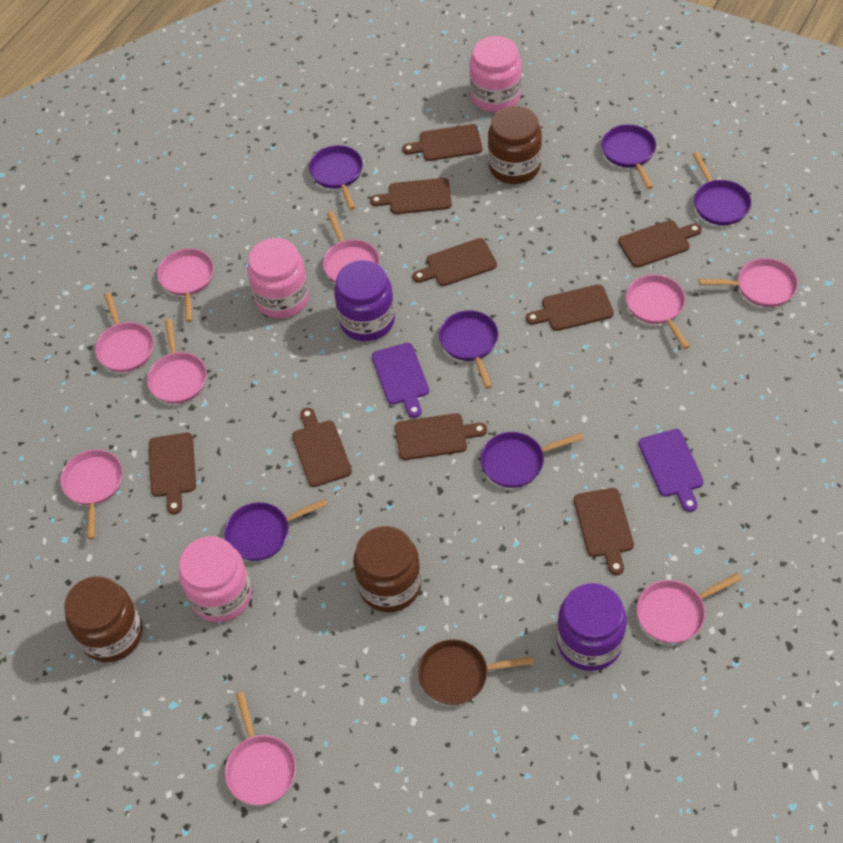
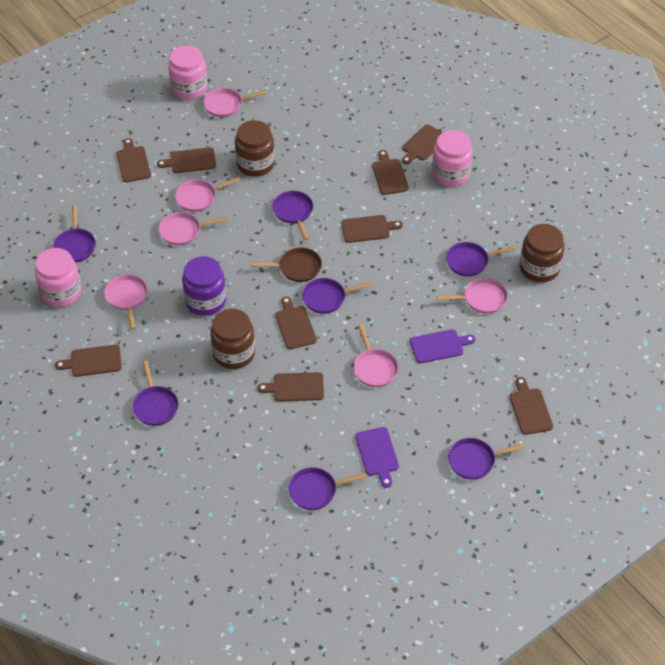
pink pan: [60,449,123,540] [95,292,154,372] [147,319,207,404] [157,249,214,322] [225,692,296,805] [323,211,380,283] [626,275,690,349] [636,573,742,643] [699,258,798,307] = 9 -> [104,274,147,330] [159,212,227,245] [175,177,240,212] [203,88,267,117] [354,325,398,387] [436,278,508,314] = 6
purple jar: [334,260,395,341] [557,583,627,671] = 2 -> [182,256,226,316] = 1
purple pan: [224,499,328,561] [309,145,363,210] [439,310,498,389] [480,432,583,488] [601,124,656,189] [693,152,751,225] = 6 -> [54,206,96,262] [133,361,179,426] [272,191,313,240] [289,467,367,510] [302,278,373,314] [446,242,515,276] [448,438,525,479] = 7

